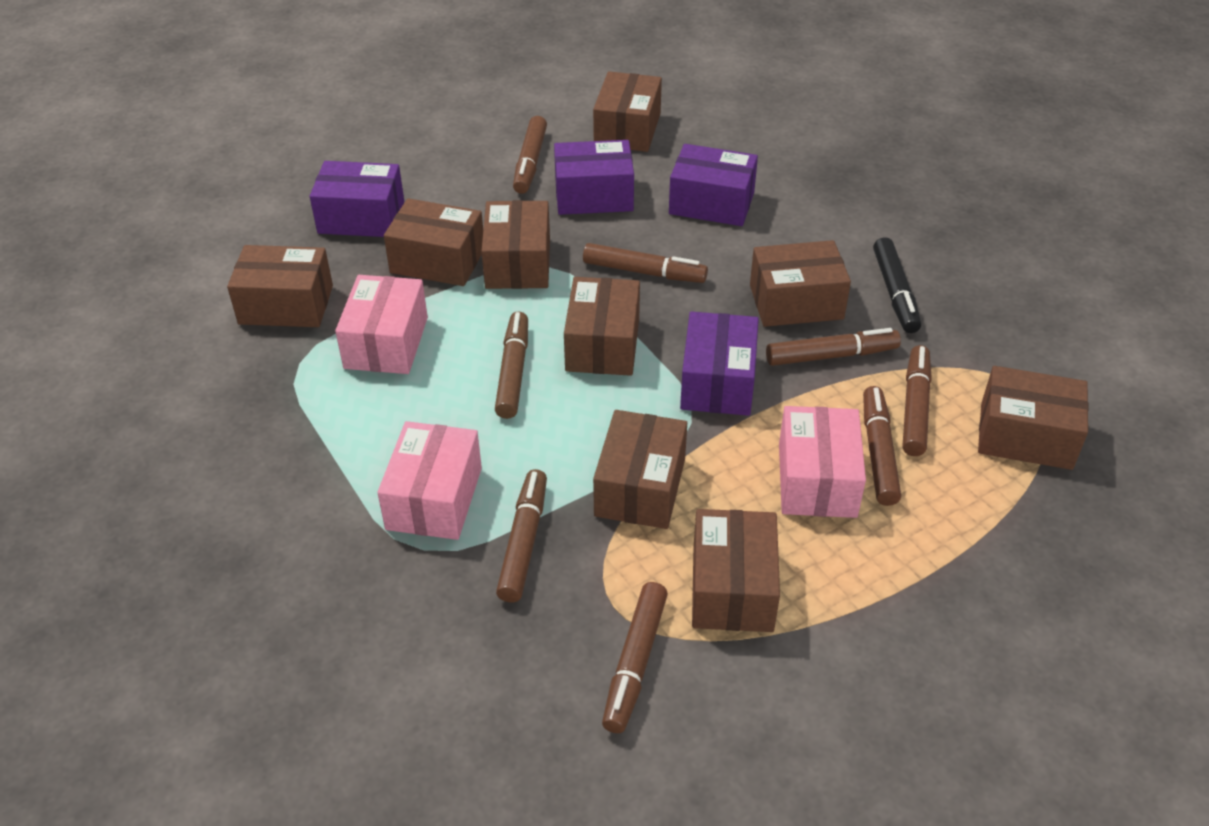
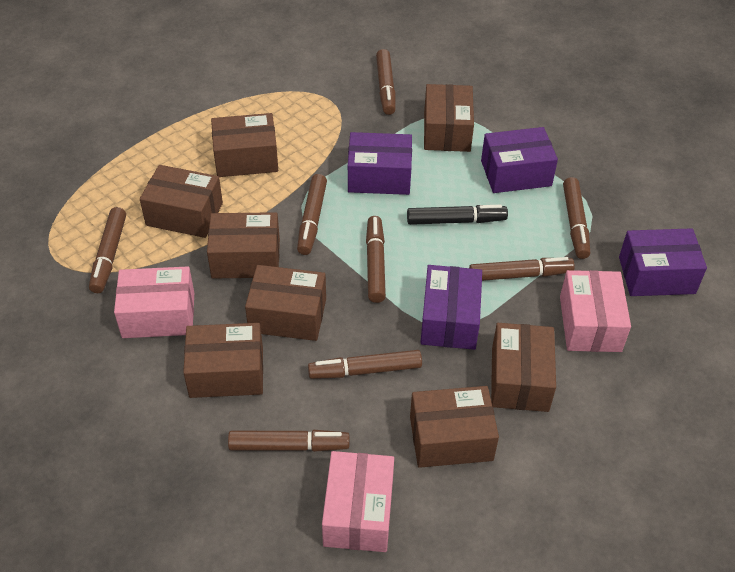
brown box: [227,245,333,327] [384,198,483,286] [481,200,550,289] [564,277,640,376] [593,71,662,152] [593,410,687,529] [692,509,780,632] [750,240,851,327] [978,366,1089,470] = 9 -> [140,165,223,238] [183,323,263,398] [207,212,280,279] [211,113,278,177] [245,265,326,341] [410,386,499,468] [424,84,474,152] [491,323,556,412] = 8

